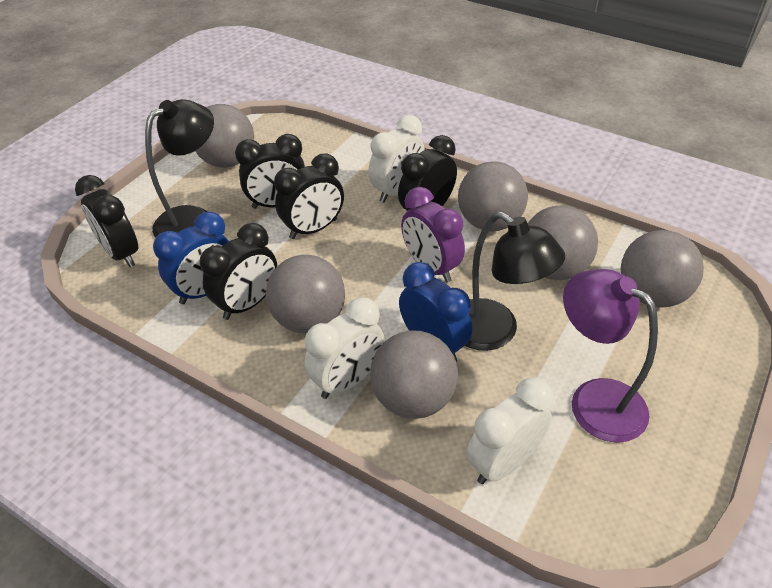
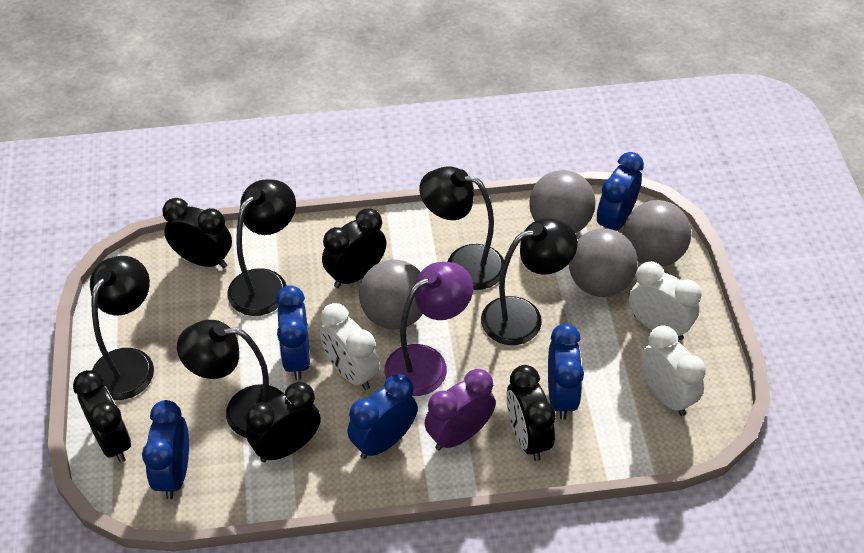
black lamp: [145,99,214,237] [465,212,565,351] = 2 -> [90,256,154,400] [177,320,284,438] [227,179,296,316] [419,166,504,290] [481,218,578,345] = 5
blue clock: [153,212,229,304] [399,262,472,362] = 2 -> [142,400,189,499] [276,285,310,380] [348,374,418,459] [548,323,584,420] [597,152,644,231] = 5
grey ball: [195,104,254,168] [266,255,345,334] [370,330,458,419] [458,161,528,231] [528,205,598,280] [621,230,704,308] = 6 -> [359,259,423,329] [529,170,596,233] [569,229,638,297] [623,200,691,267] = 4

